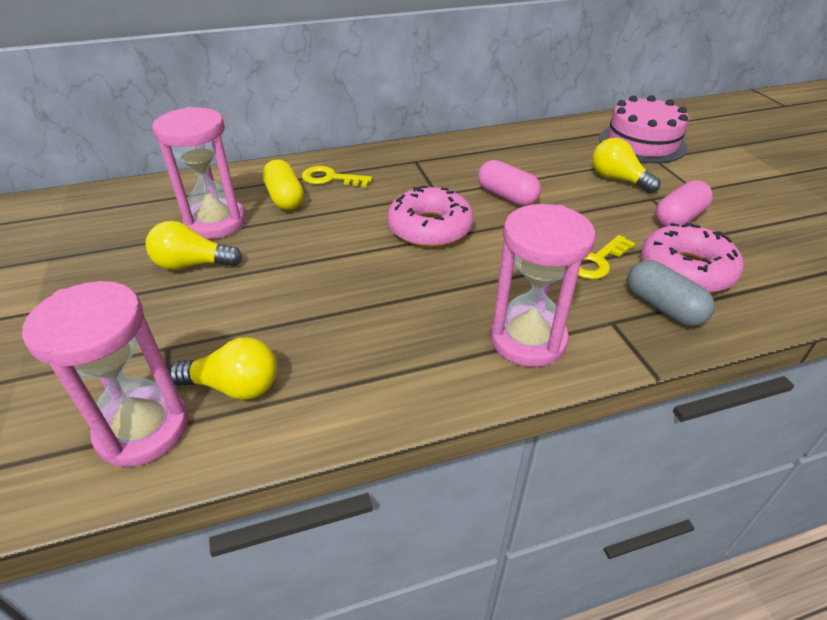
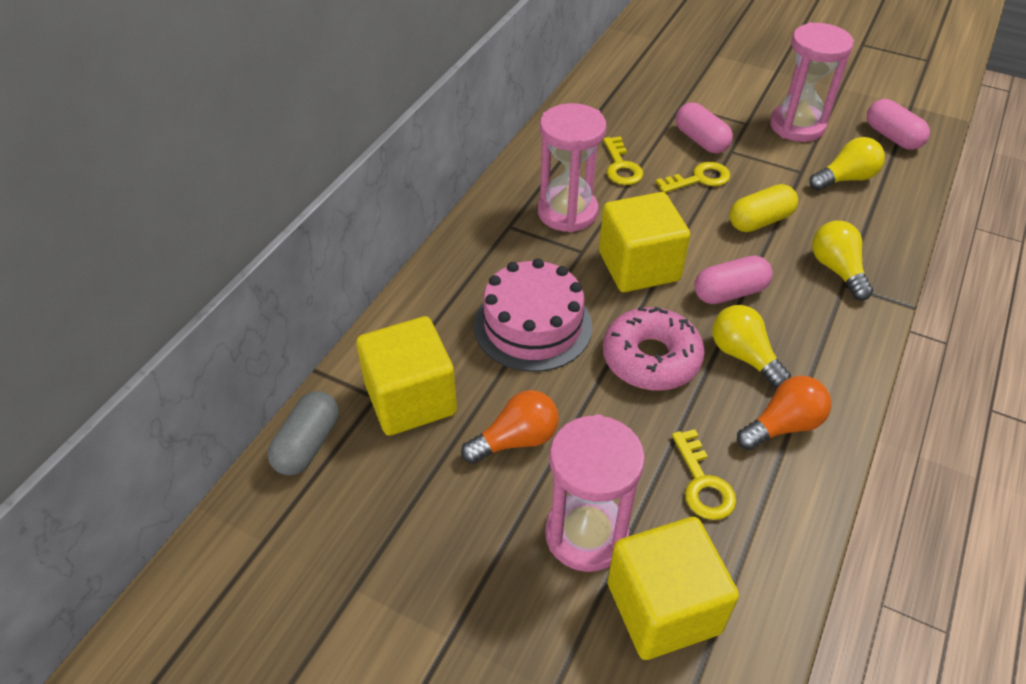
orange light bulb: none = 0 -> [461,390,559,464] [737,376,831,450] = 2
pink capsule: [478,160,541,206] [655,180,713,227] = 2 -> [676,102,733,154] [694,256,773,304] [867,99,930,150] = 3
pink donut: [387,186,474,247] [641,223,744,293] = 2 -> [603,306,705,390] = 1
yellow cube: none = 0 -> [356,316,457,436] [599,192,690,292] [607,517,739,660] = 3
yellow key: [302,166,372,187] [578,235,636,279] = 2 -> [603,136,643,185] [656,162,731,193] [672,429,737,520] = 3

